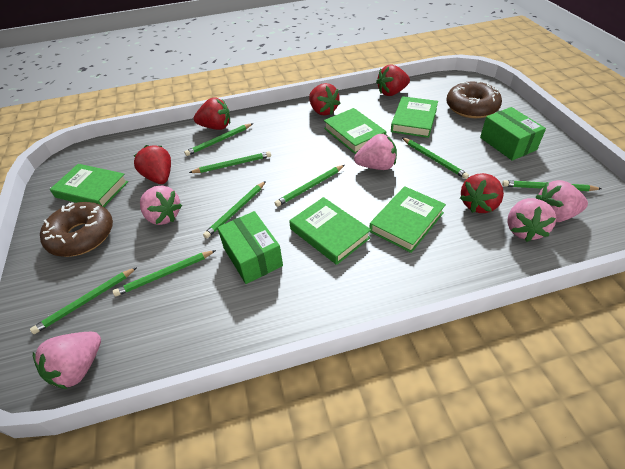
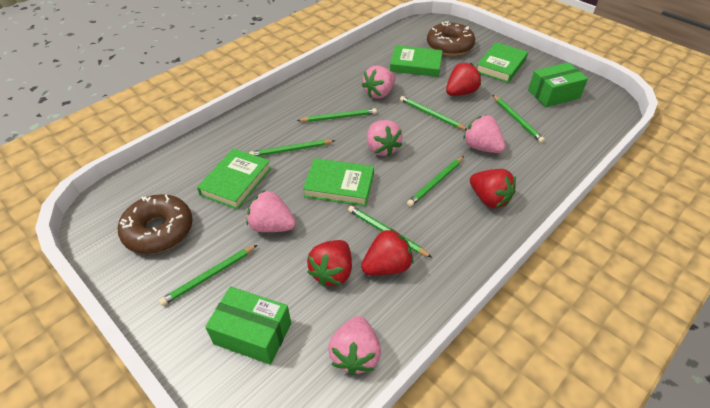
green book: [50,164,128,207] [289,197,371,265] [324,108,386,154] [370,186,446,253] [391,96,438,138] = 5 -> [197,148,271,210] [303,158,374,206] [390,45,443,77] [477,42,528,83] = 4
green pencil: [30,267,137,334] [113,250,216,297] [184,123,253,156] [189,151,271,173] [203,181,266,239] [275,165,345,207] [402,138,469,179] [502,180,601,191] = 8 -> [159,245,257,306] [249,140,335,156] [297,108,377,122] [348,206,432,258] [400,96,467,130] [407,156,464,207] [493,95,545,143] = 7
red strawberry: [134,145,171,184] [194,97,230,130] [309,83,341,116] [376,65,410,96] [460,173,504,213] = 5 -> [307,240,352,287] [361,228,413,275] [446,63,481,96] [470,169,516,208] = 4

